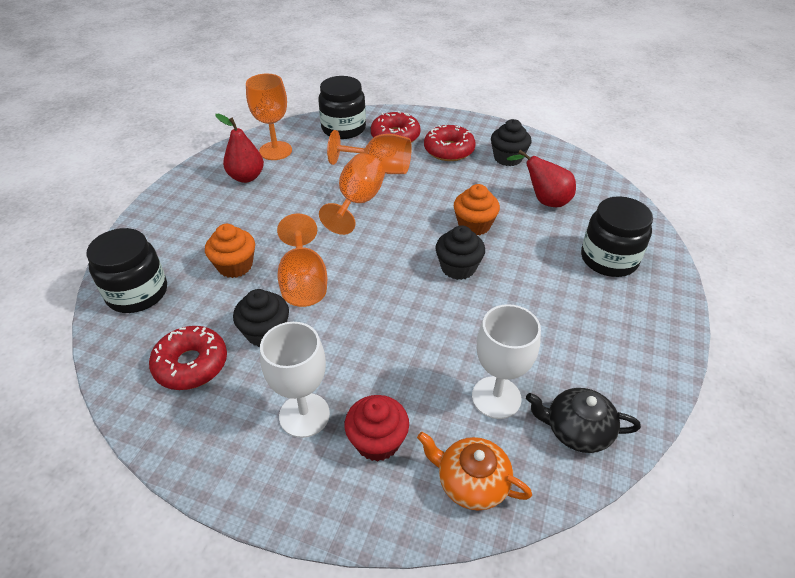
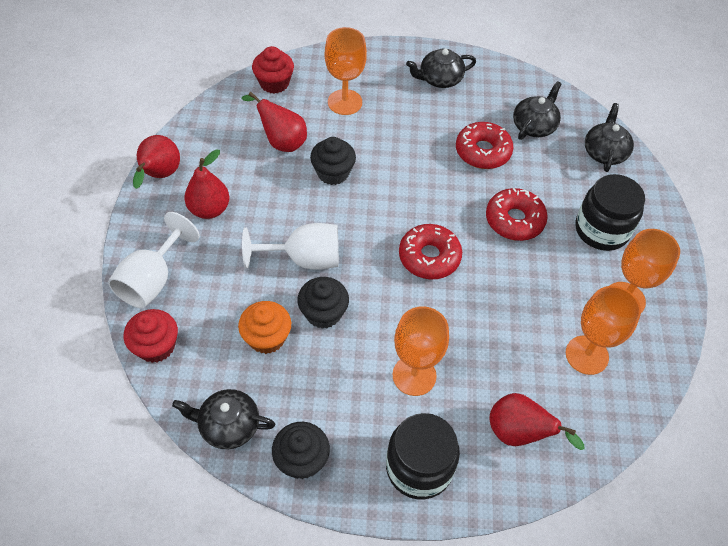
black jar: [86,228,167,313] [318,76,366,139] [581,196,653,277] = 3 -> [386,413,460,500] [575,174,645,251] = 2
black teapot: [526,388,641,453] = 1 -> [172,389,275,449] [406,48,476,88] [513,81,561,140] [585,103,634,172] = 4
orange cupcake: [205,224,255,278] [454,184,500,235] = 2 -> [238,301,291,354] = 1
orange teapot: [417,432,532,510] = 1 -> none = 0
red cupcake: [345,395,409,462] = 1 -> [124,309,178,363] [252,46,294,93] = 2
red pear: [215,114,264,183] [507,150,576,207] = 2 -> [133,135,180,189] [184,149,229,219] [242,92,307,152] [490,393,585,450] = 4

